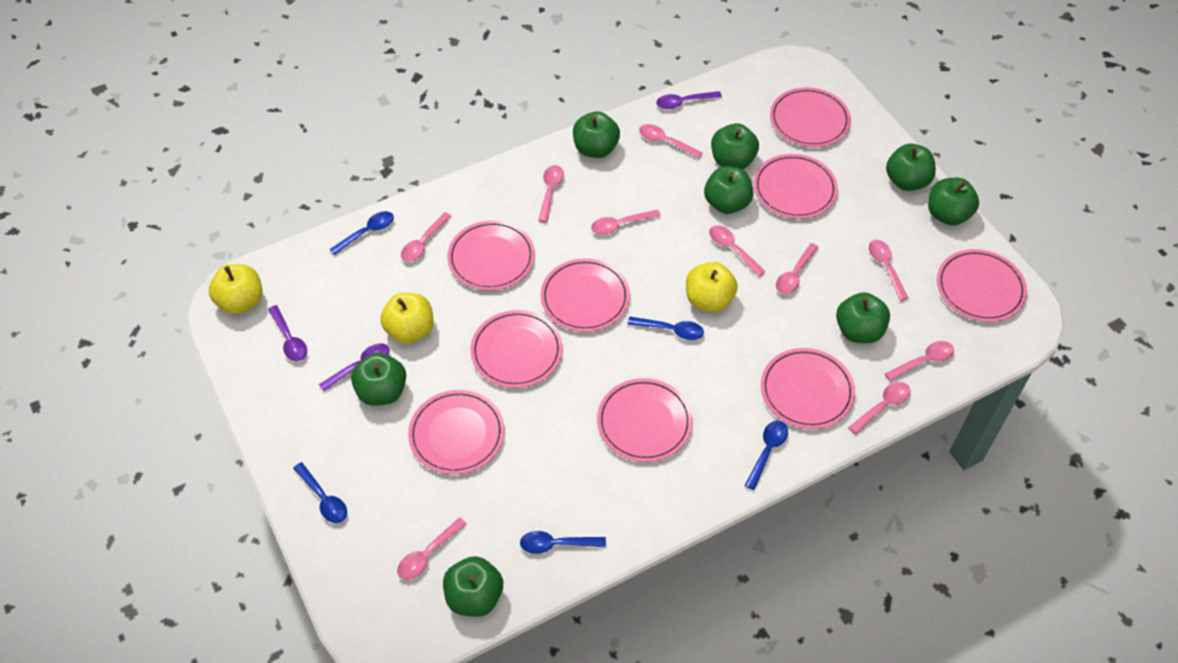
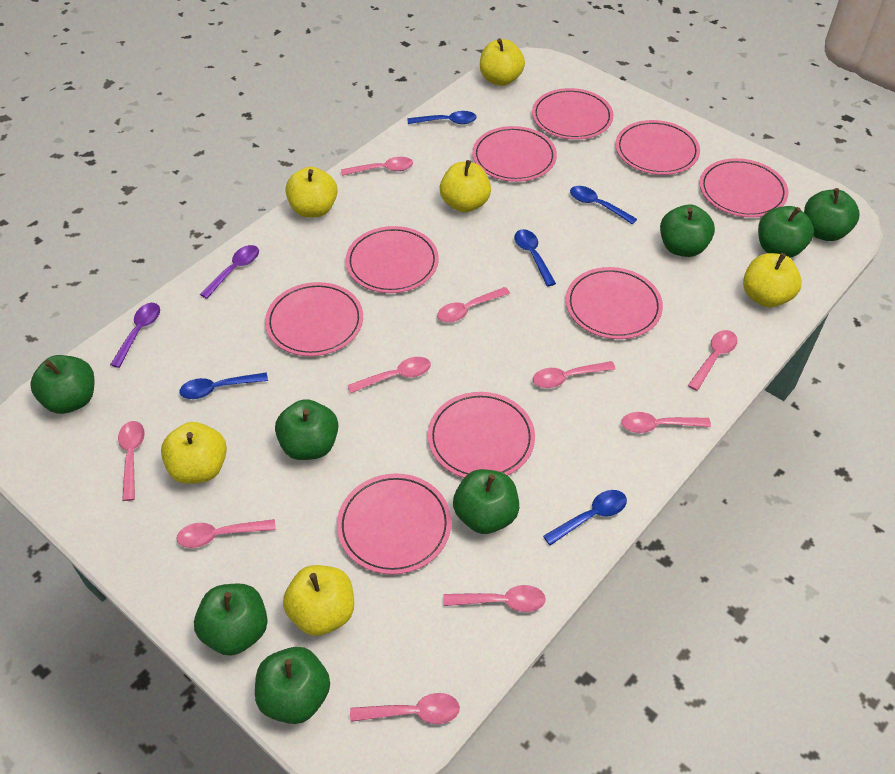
purple spoon: [268,305,307,362] [319,343,390,391] [656,91,722,109] = 3 -> [110,303,160,368] [200,245,259,299] = 2
yellow apple: [209,264,262,314] [380,293,433,344] [686,262,738,312] = 3 -> [161,422,227,484] [283,565,354,636] [285,167,337,218] [440,160,491,213] [480,38,525,86] [743,253,802,307] = 6

